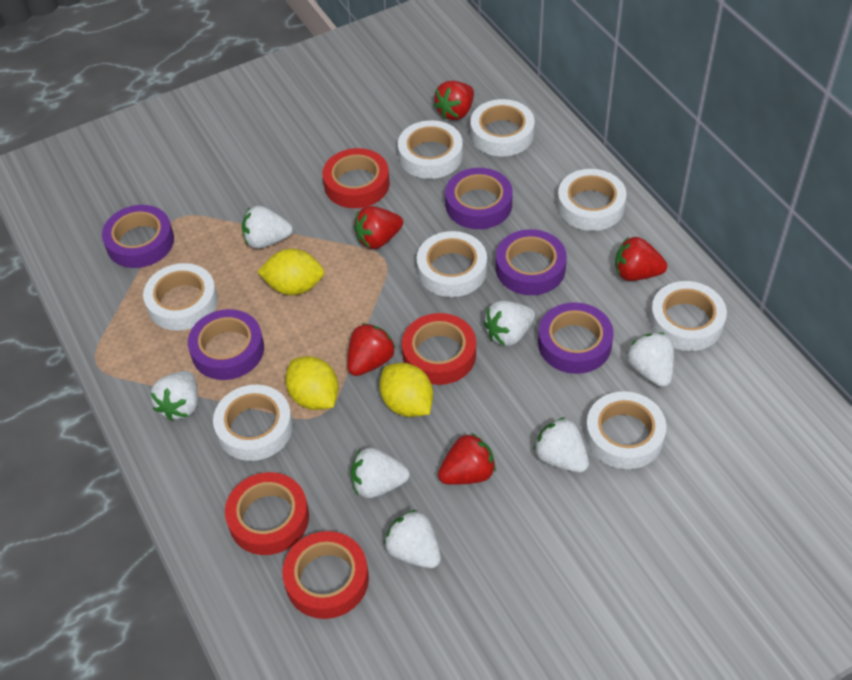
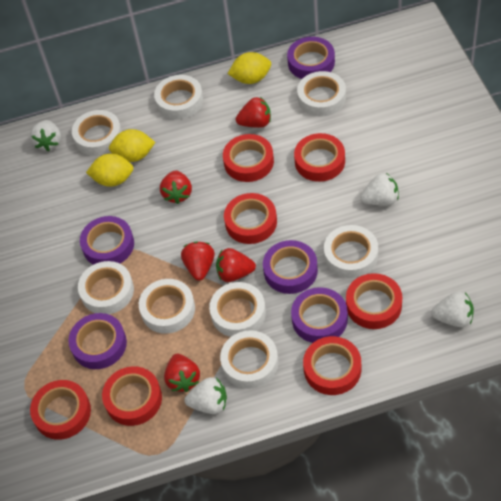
red tape: [225,472,309,555] [282,531,369,619] [322,148,390,208] [402,313,476,385] = 4 -> [30,380,91,440] [102,366,162,426] [223,134,274,182] [224,193,277,244] [294,133,345,182] [303,336,361,395] [346,273,402,329] = 7
white strawberry: [150,371,198,421] [242,206,293,249] [351,447,410,498] [384,510,441,568] [483,301,535,346] [534,417,589,473] [627,333,674,387] = 7 -> [30,120,61,152] [185,377,227,414] [360,173,399,206] [431,292,474,327] = 4

